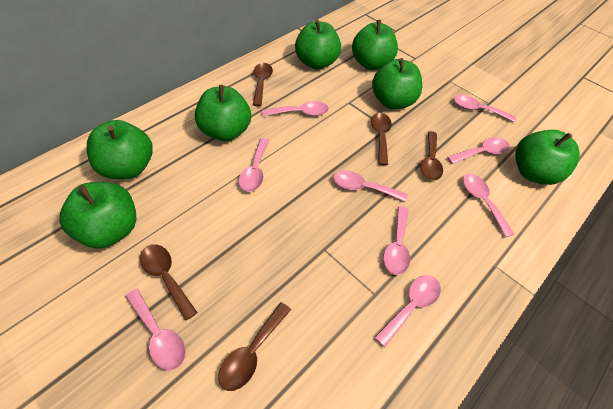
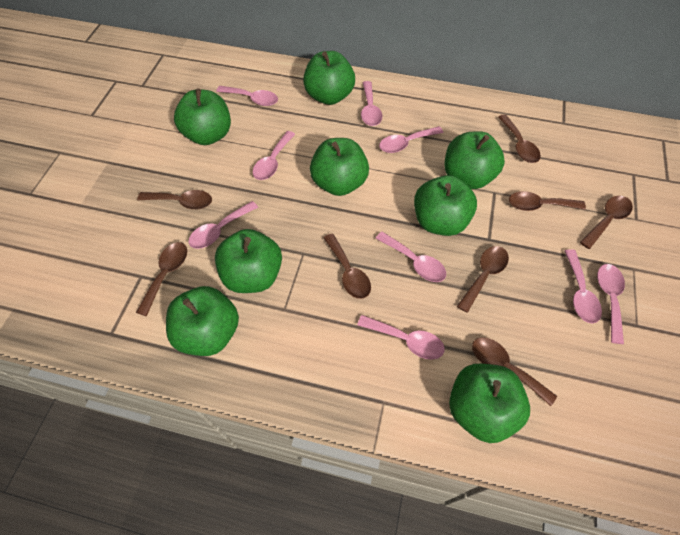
brown spoon: [140,244,198,321] [218,302,291,391] [252,63,273,106] [371,113,392,165] [420,131,443,181] = 5 -> [136,242,187,316] [137,190,212,209] [324,233,371,299] [457,246,509,313] [472,337,557,406] [498,114,541,163] [509,191,586,211] [580,196,633,249] = 8
green apple: [60,182,137,249] [87,120,153,179] [195,85,251,141] [295,20,341,70] [352,20,398,70] [372,58,422,109] [515,130,580,185] = 7 -> [166,286,239,356] [174,89,231,145] [215,229,282,293] [303,51,355,105] [310,138,369,196] [414,175,477,236] [445,131,505,189] [449,364,530,443] = 8

